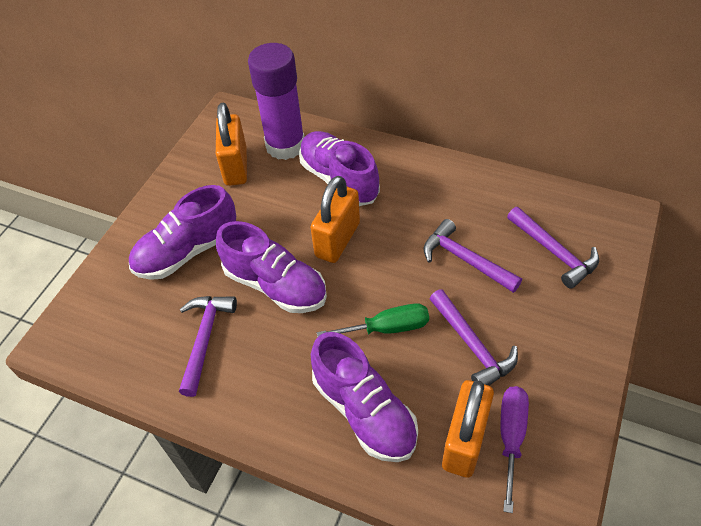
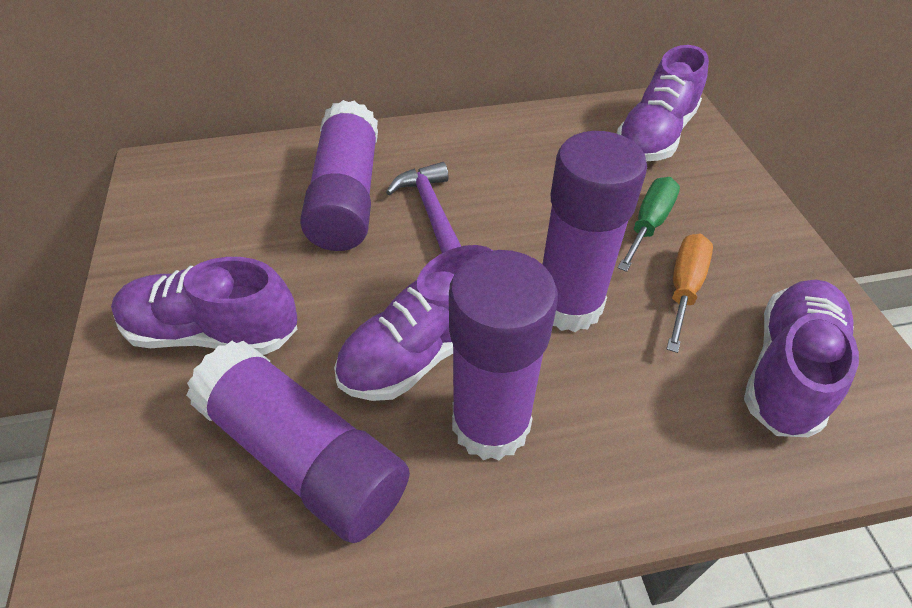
orange padlock: [216,103,247,186] [310,176,360,263] [442,380,494,478] = 3 -> none = 0
orange screwdriver: none = 0 -> [667,234,713,353] = 1
purple glue stick: [248,43,304,160] = 1 -> [186,341,410,543] [300,100,378,251] [449,250,558,461] [542,131,647,332] = 4
purple hammer: [179,296,237,397] [423,219,522,293] [430,289,518,385] [507,207,599,289] = 4 -> [386,162,461,253] = 1
purple screwdriver: [501,386,529,513] = 1 -> none = 0

